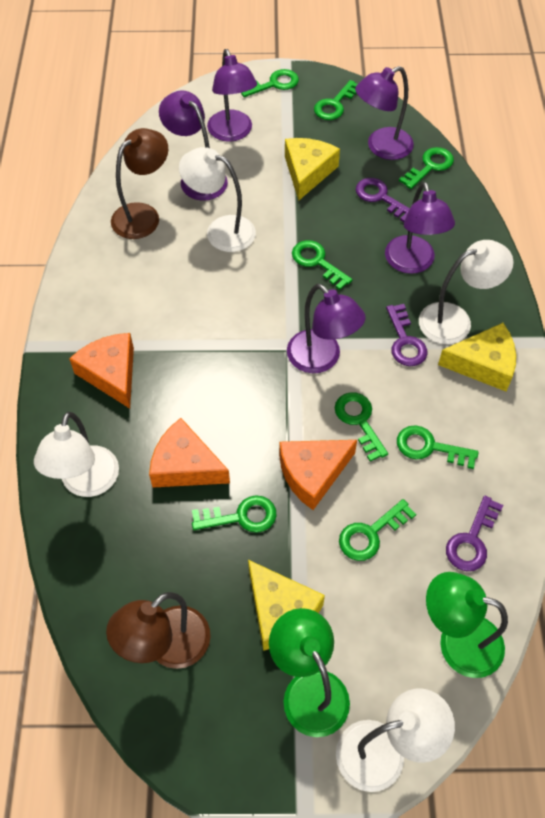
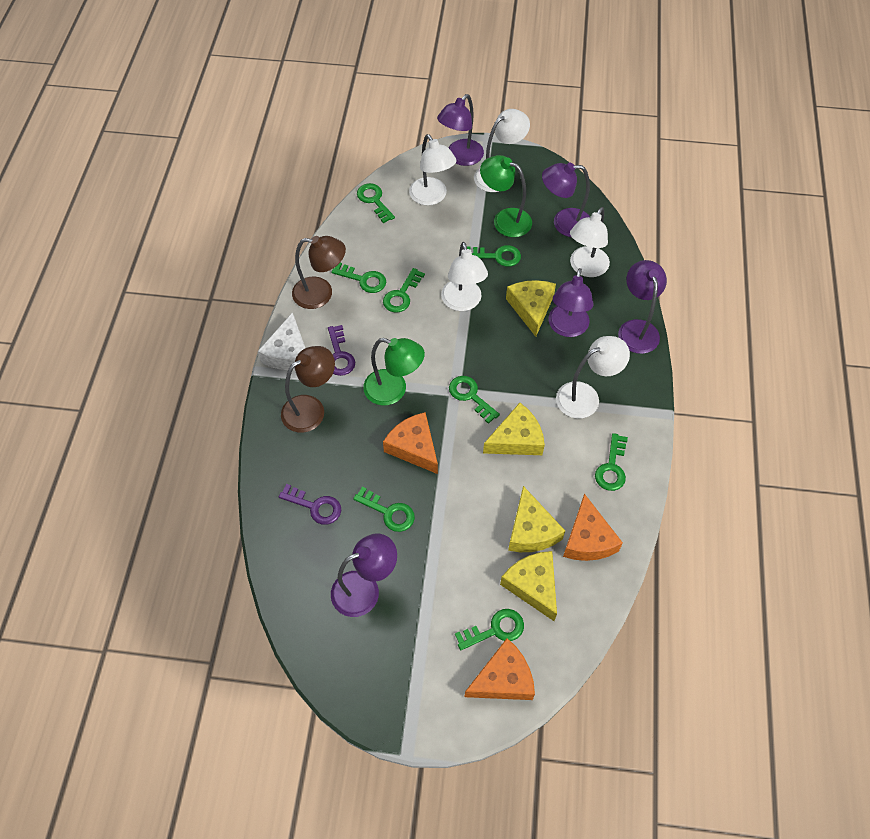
purple key: [356,178,410,222] [386,304,427,366] [446,496,503,571] = 3 -> [279,484,341,525] [328,325,355,376] = 2
white cheese: none = 0 -> [258,312,305,370] = 1
white lamp: [34,412,119,497] [179,147,256,252] [336,688,455,792] [419,240,513,344] = 4 -> [409,134,457,206] [441,242,488,311] [474,109,530,192] [556,336,630,419] [570,207,610,277] = 5
yellow cheese: [248,560,325,651] [285,138,340,201] [438,323,516,391] = 3 -> [483,403,545,455] [500,551,557,621] [506,280,556,337] [508,486,565,552] = 4

